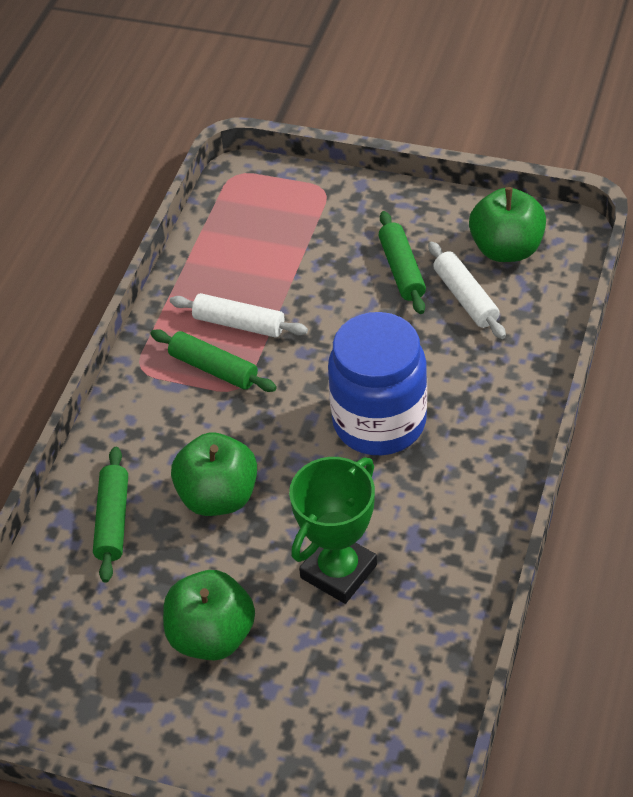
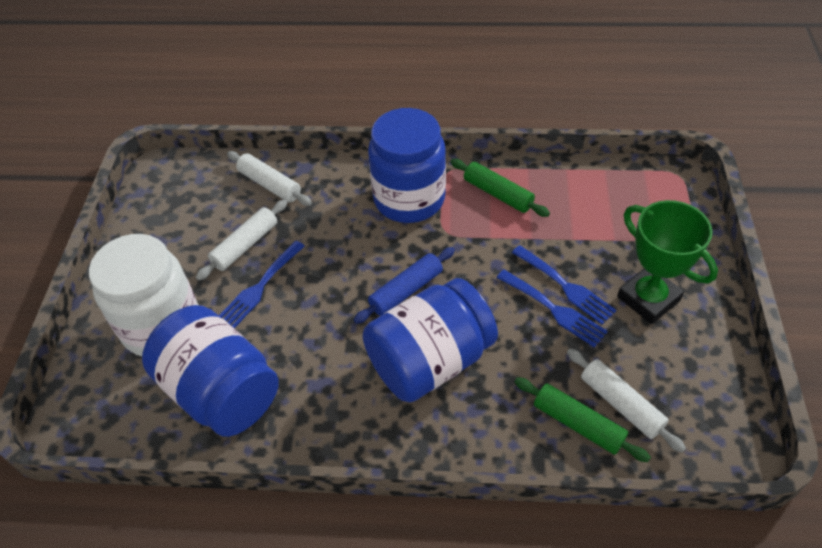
blue fork: none = 0 -> [219,241,305,329] [496,270,608,347] [512,245,617,324] = 3
blue jar: [328,312,427,455] = 1 -> [142,305,279,437] [363,278,498,402] [368,108,446,223] = 3
blue rolling pin: none = 0 -> [353,247,455,324] = 1
green apple: [163,570,255,660] [171,433,257,516] [469,187,546,262] = 3 -> none = 0
green rolling pin: [93,447,128,583] [151,329,277,392] [379,211,426,314] = 3 -> [451,159,550,217] [514,377,651,462] = 2
white jar: none = 0 -> [89,234,198,356] = 1
white rolling pin: [170,293,308,338] [428,242,506,339] = 2 -> [196,200,288,281] [227,151,312,206] [567,348,686,453] = 3

